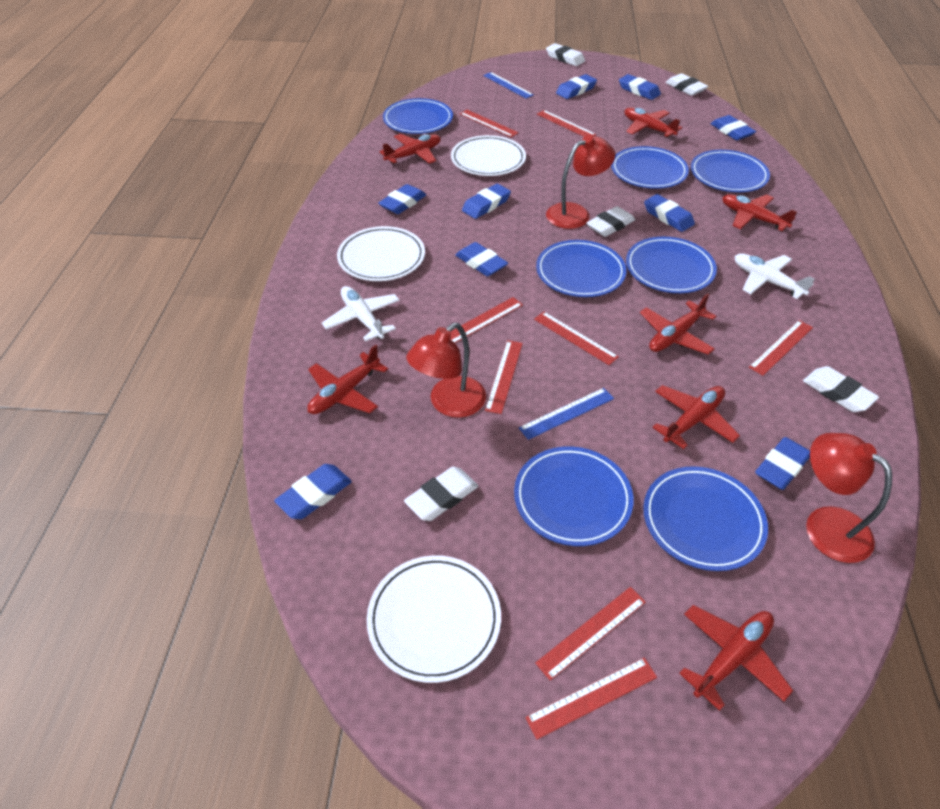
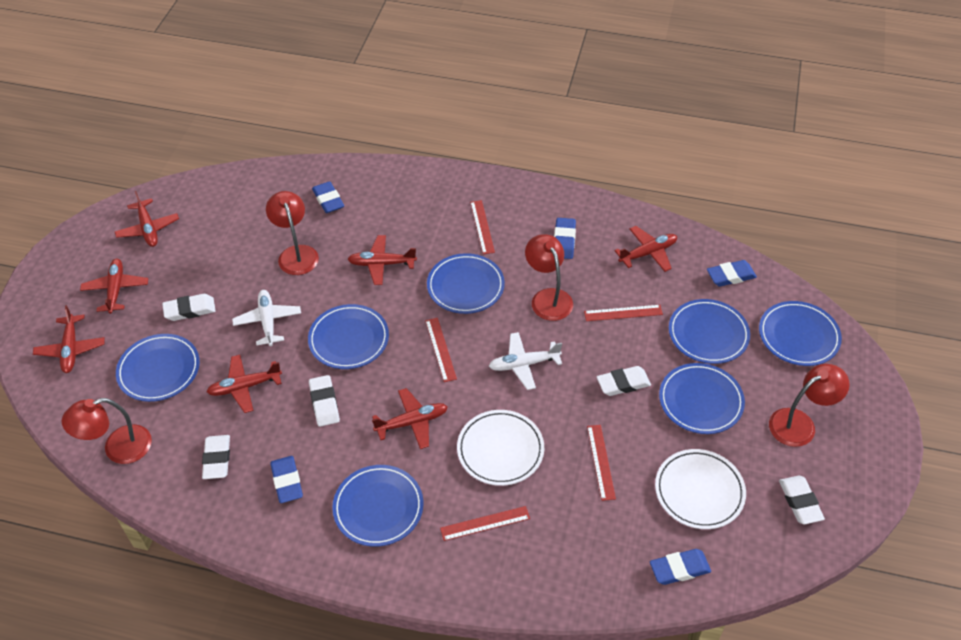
blue eraser: [274,464,352,519] [378,184,426,214] [455,242,508,276] [462,184,511,219] [556,74,597,99] [619,74,661,100] [644,194,695,232] [711,115,756,140] [755,437,810,490] = 9 -> [270,456,303,503] [312,181,344,213] [554,218,576,259] [650,549,711,585] [707,260,757,287] = 5
blue ruler: [483,72,534,98] [519,388,614,440] = 2 -> none = 0
red lamp: [406,323,486,418] [546,135,615,229] [806,433,892,563] = 3 -> [62,398,152,464] [266,191,319,275] [525,234,573,321] [769,364,850,447] = 4
red ruler: [450,297,523,343] [460,110,519,137] [485,340,523,414] [525,658,657,739] [534,312,619,365] [535,587,645,680] [537,110,596,137] [749,320,813,376] = 8 -> [425,318,457,382] [440,506,530,541] [470,200,495,254] [584,305,663,321] [587,425,616,501] = 5
white plate: [337,226,425,281] [367,555,501,683] [451,135,526,176] = 3 -> [457,410,544,486] [655,449,746,529] = 2

